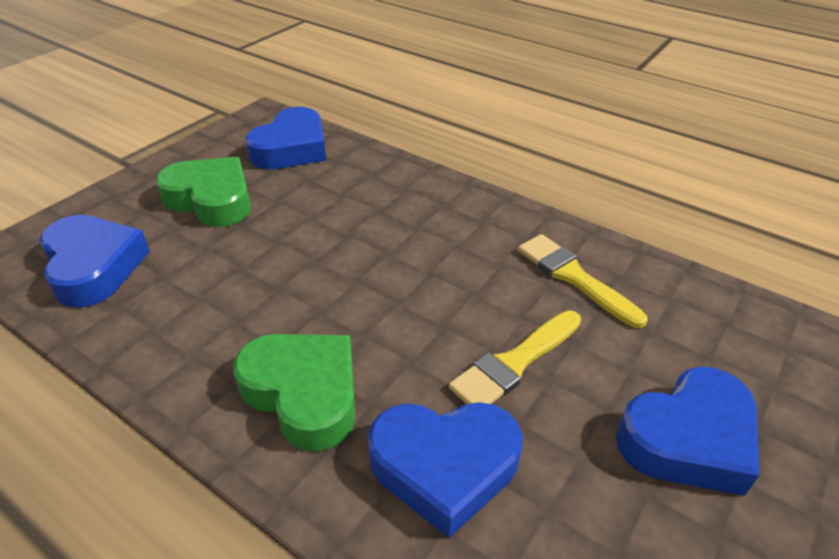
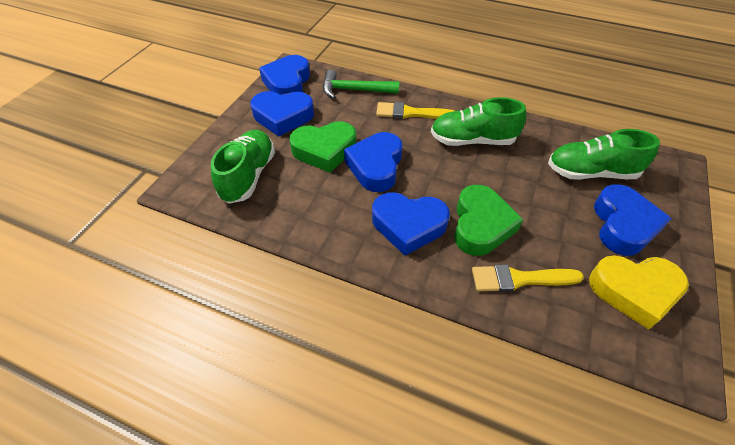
blue heart: [40,215,150,308] [245,107,326,169] [368,402,523,538] [616,366,759,496] = 4 -> [250,91,314,136] [259,55,310,95] [344,132,402,192] [372,192,450,256] [594,184,672,256] = 5
green hammer: none = 0 -> [323,70,400,99] = 1
green shoe: none = 0 -> [211,130,275,204] [431,97,526,146] [548,129,660,180] = 3
yellow heart: none = 0 -> [589,255,689,330] = 1

